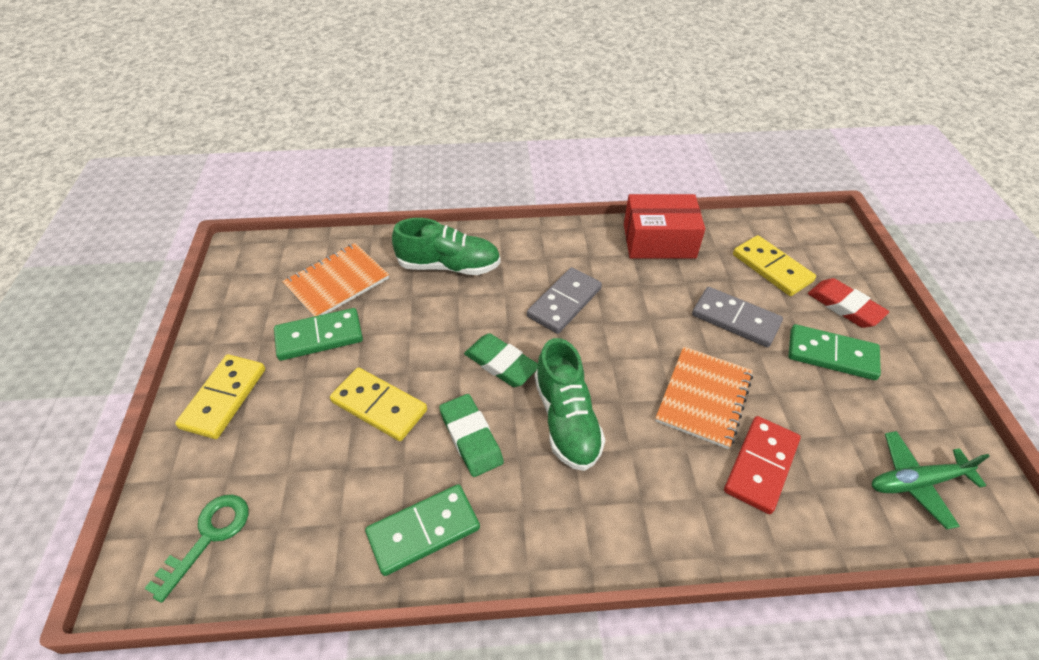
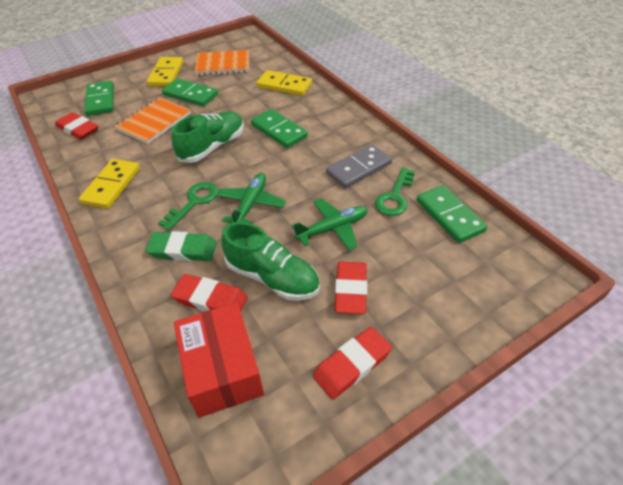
green domino: [274,308,363,361] [365,484,480,576] [788,324,881,380] = 3 -> [84,81,114,116] [162,78,218,106] [251,109,308,148] [417,185,487,243] = 4
green eraser: [439,394,504,477] [464,333,538,387] = 2 -> [146,231,217,261] = 1
green key: [144,495,248,603] = 1 -> [158,182,218,230] [375,167,415,216] = 2
green plane: [872,431,990,529] = 1 -> [216,173,286,224] [291,198,368,250] = 2
grey domino: [527,267,602,334] [692,287,783,347] = 2 -> [326,144,392,189] = 1
red domino: [724,416,800,514] = 1 -> none = 0
red eraser: [808,278,889,328] = 1 -> [55,112,98,140] [171,274,248,312] [313,327,392,399] [335,261,367,314] = 4

